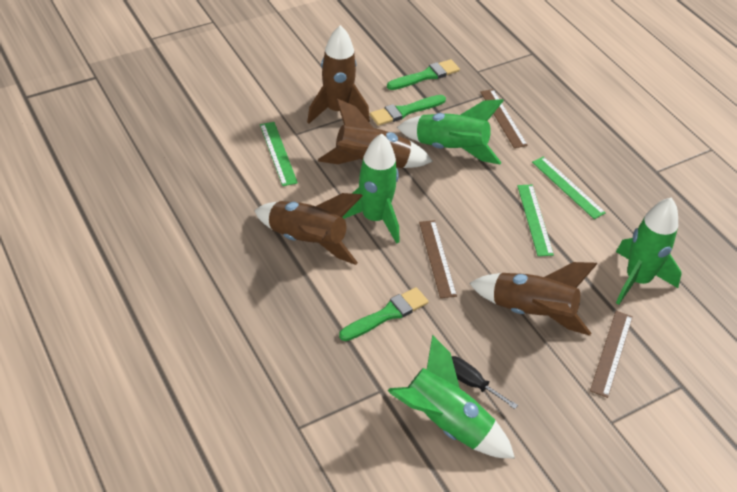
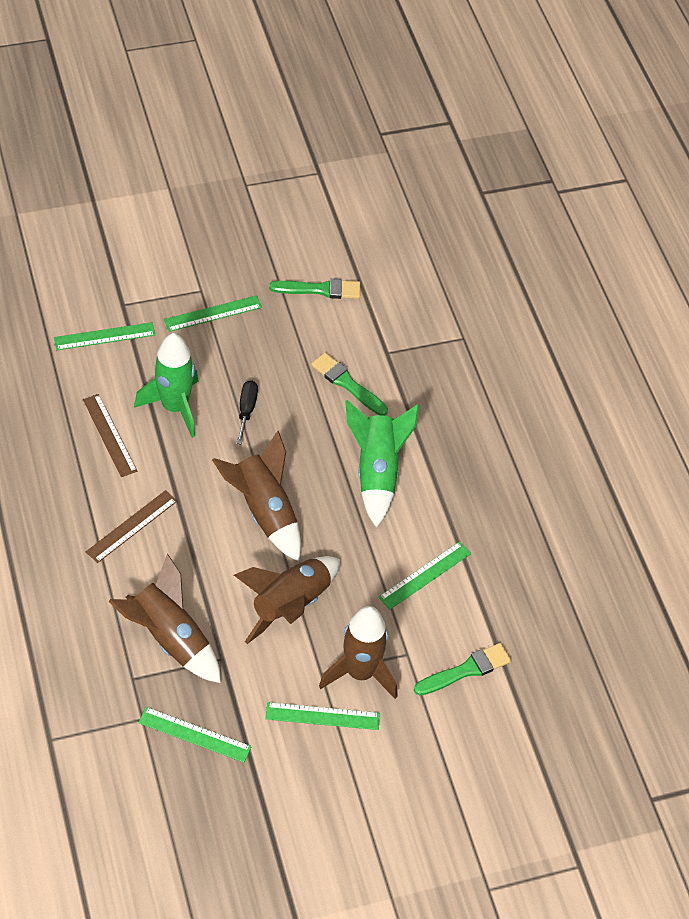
brown ruler: [419,220,457,298] [480,89,528,148] [590,311,633,398] = 3 -> [83,394,137,477] [86,490,177,563] = 2
green rocket: [342,133,399,244] [388,335,515,458] [397,99,504,165] [616,197,682,305] = 4 -> [134,333,198,438] [345,400,419,527] = 2
green ruler: [260,122,298,186] [517,185,554,256] [532,156,606,219] = 3 -> [54,322,155,350] [138,707,252,763] [164,295,262,332] [265,702,380,730] [378,542,471,609] = 5

